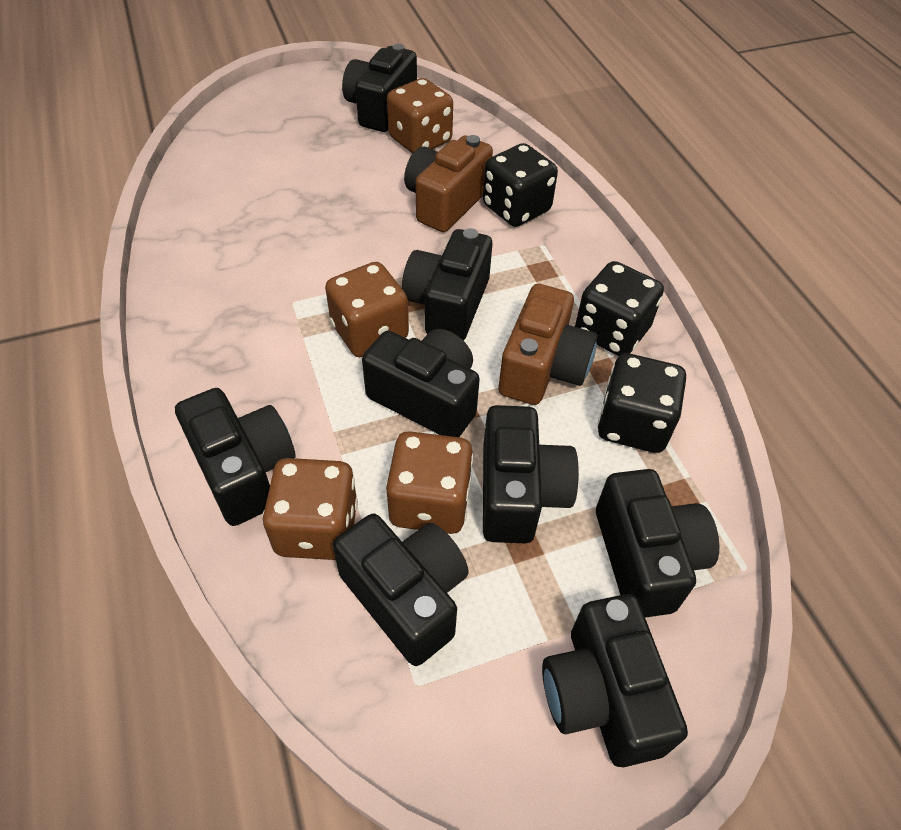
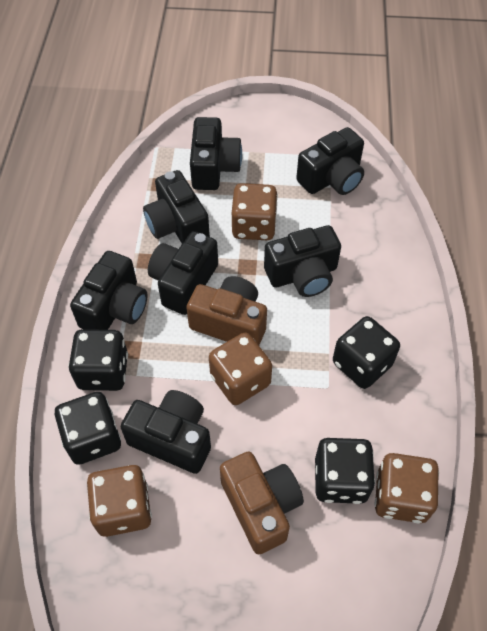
black camera: [175,388,295,526] [333,514,469,666] [342,44,417,132] [362,329,480,437] [402,228,492,341] [483,405,579,543] [542,594,688,767] [596,469,719,618] = 8 -> [70,251,148,330] [121,390,211,474] [143,170,210,244] [148,231,218,315] [190,117,242,190] [264,225,341,297] [296,127,364,195] = 7
black dice: [483,143,558,227] [575,261,664,356] [598,353,686,453] = 3 -> [55,392,121,465] [69,329,128,391] [315,438,375,504] [333,316,400,389] = 4

